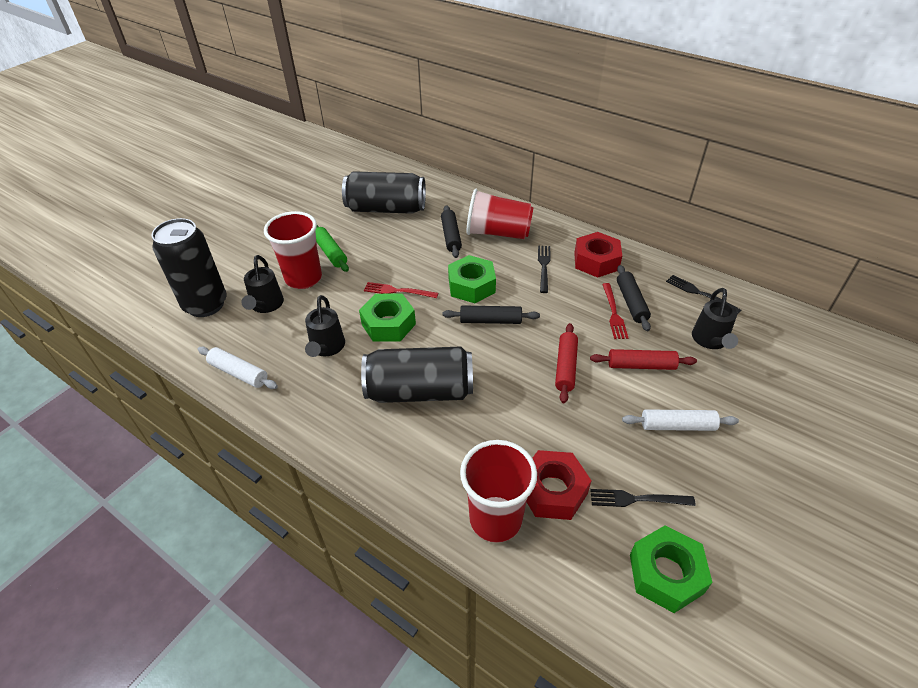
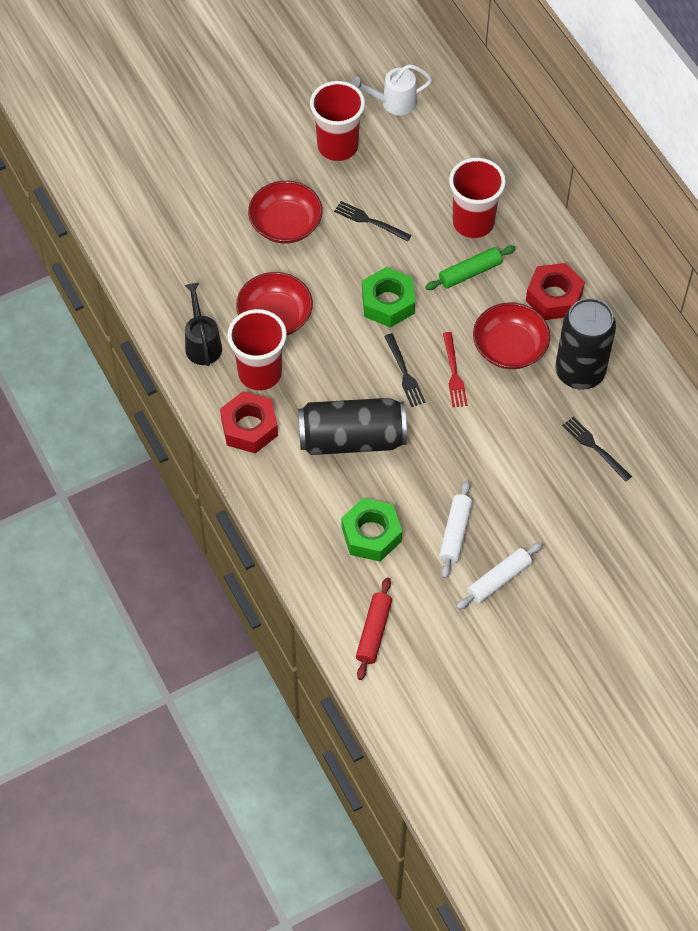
black can: [151,218,227,317] [342,171,426,214] [361,347,473,403] = 3 -> [298,398,407,455] [555,298,616,390] = 2
black rolling pin: [441,205,462,258] [442,305,540,324] [617,265,651,331] = 3 -> none = 0
black watering can: [242,255,284,313] [305,295,345,357] [692,288,738,349] = 3 -> [185,283,222,366] = 1
green nut: [359,294,416,342] [448,255,496,303] [630,526,713,613] = 3 -> [342,498,402,562] [362,267,415,328] = 2
red bowl: none = 0 -> [236,272,313,336] [248,181,323,244] [473,303,550,369] = 3
red fork: [364,282,438,298] [602,283,628,339] = 2 -> [443,332,468,407] = 1
red rolling pin: [555,323,578,403] [590,349,697,370] = 2 -> [356,577,392,680] = 1
white watering can: none = 0 -> [351,64,432,115] = 1

